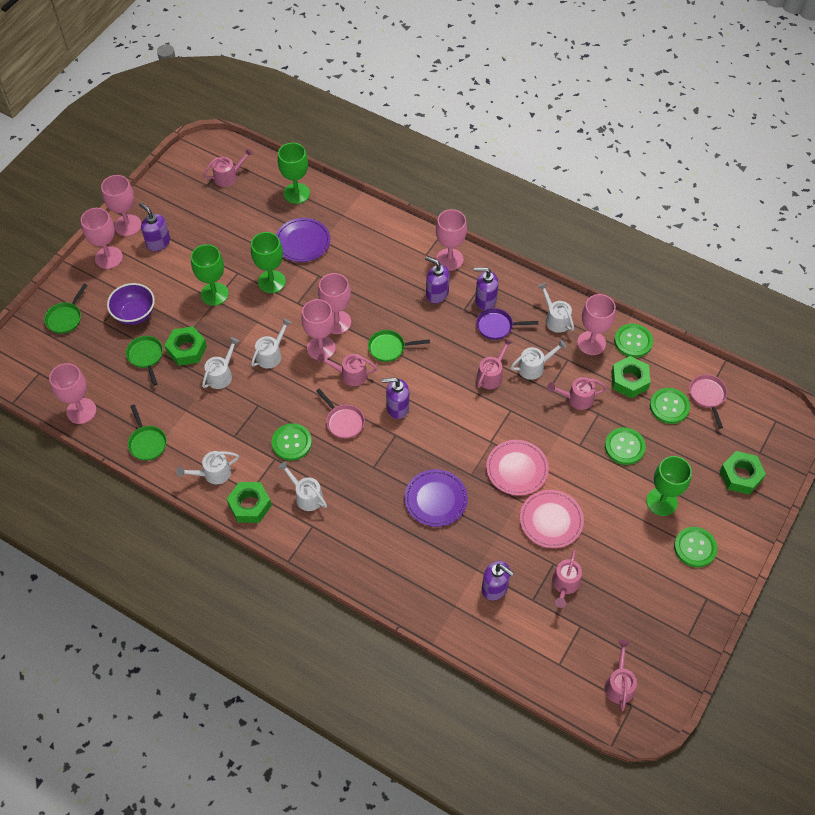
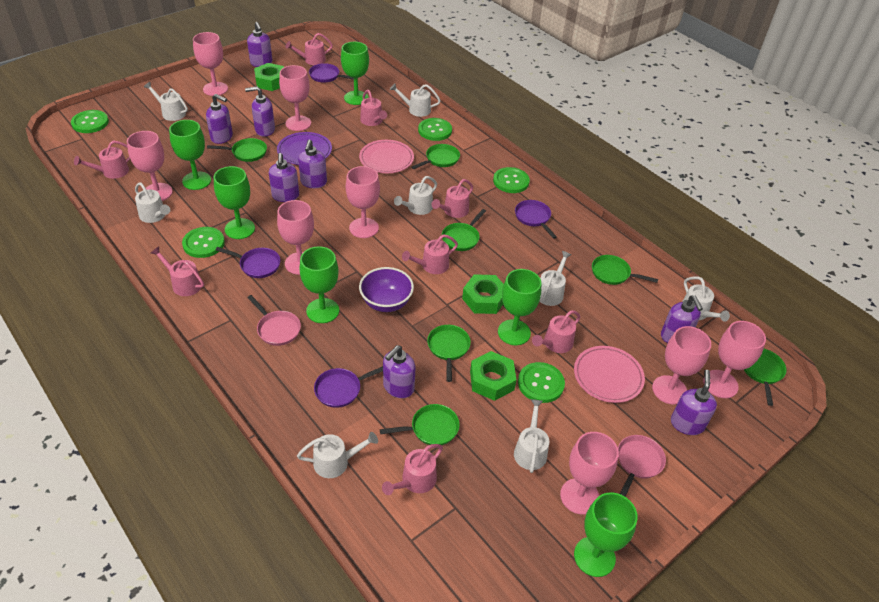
green goblet: [191,244,229,306] [251,232,286,293] [278,143,310,204] [646,456,692,516] = 4 -> [169,120,211,190] [214,166,255,239] [300,246,339,323] [341,42,369,105] [498,269,541,345] [574,492,638,577] = 6
green nut: [165,326,207,366] [227,482,272,523] [611,356,651,398] [720,451,766,494] = 4 -> [254,63,284,91] [462,274,504,314] [470,351,517,401] = 3
green pan: [44,284,88,334] [126,336,163,386] [128,405,167,461] [368,330,430,362] = 4 -> [207,138,267,162] [380,404,460,445] [411,144,460,169] [427,325,471,382] [442,209,486,251] [592,255,658,285] [744,349,786,406] = 7
pink goblet: [49,363,96,424] [81,208,123,269] [101,175,141,236] [301,299,335,360] [318,273,351,334] [436,209,467,271] [577,294,616,355] = 7 -> [127,131,173,201] [193,32,228,96] [277,200,314,275] [279,65,311,131] [346,166,380,238] [560,432,619,515] [652,326,711,404] [703,321,766,398] = 8
pink watering can: [203,148,253,187] [317,353,378,386] [477,338,513,389] [547,377,607,410] [552,550,582,608] [605,640,637,711] = 6 -> [74,140,130,179] [151,247,204,296] [285,33,333,65] [360,90,387,126] [382,444,443,495] [402,234,458,274] [431,179,473,218] [532,310,581,353] = 8
purple pan: [477,308,538,340] = 1 -> [216,247,280,278] [309,63,354,83] [314,366,383,408] [515,200,557,239] = 4
purple plate: [276,218,330,262] [405,469,468,527] = 2 -> [277,132,332,165] = 1
purple soap dispenser: [139,202,170,251] [382,377,409,419] [425,256,450,304] [474,267,498,311] [482,561,514,601] = 5 -> [206,94,233,144] [245,86,275,137] [247,22,272,67] [269,153,299,202] [298,139,327,188] [383,345,415,398] [661,295,703,343] [671,370,717,435] = 8
white watering can: [177,451,239,484] [202,337,239,389] [251,318,292,369] [278,461,327,511] [510,340,567,380] [538,283,574,333] = 6 -> [135,182,170,223] [144,82,188,121] [297,432,378,478] [390,83,441,117] [394,176,437,215] [514,399,549,473] [539,251,572,306] [682,276,730,322] = 8

